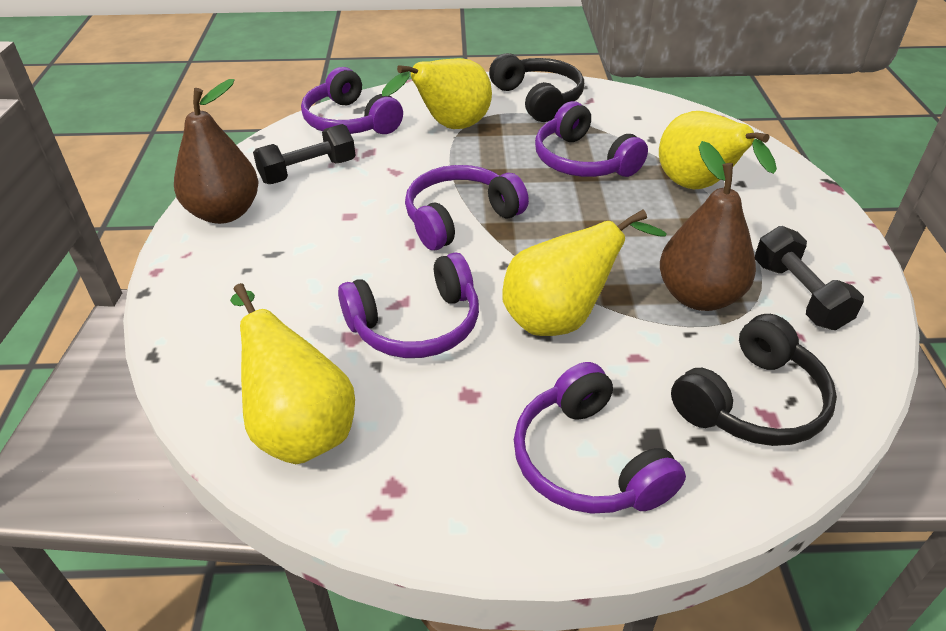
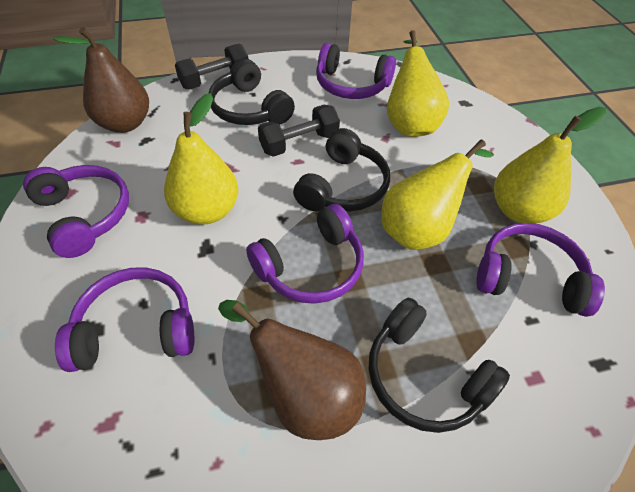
black headphones: [489,53,584,122] [671,314,837,446] = 2 -> [208,59,295,125] [293,128,390,212] [369,298,510,433] = 3

